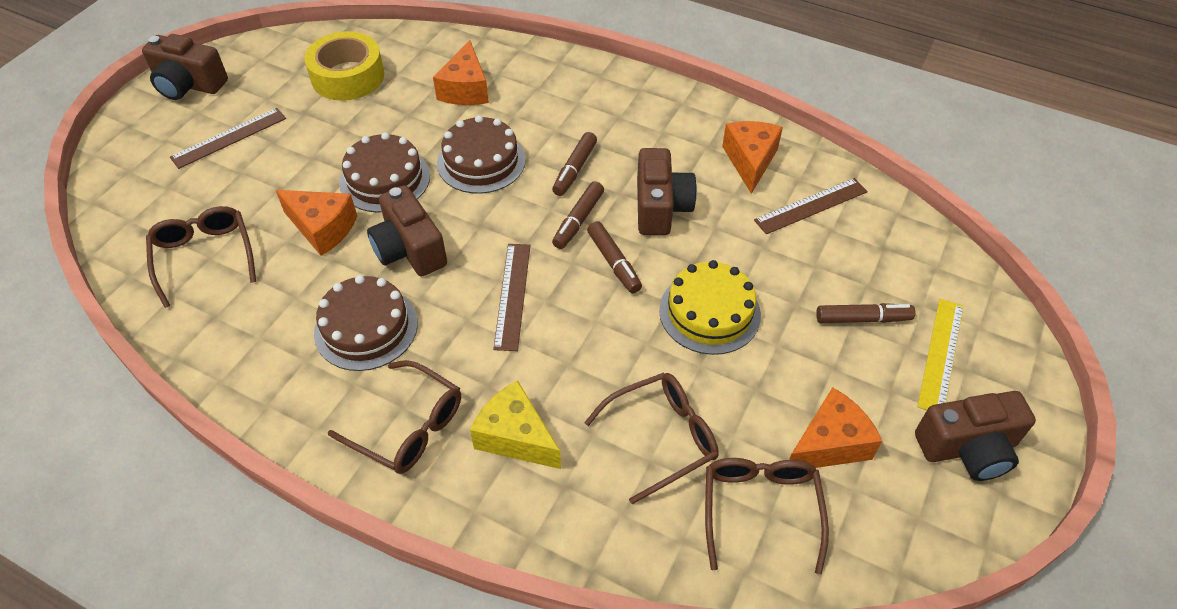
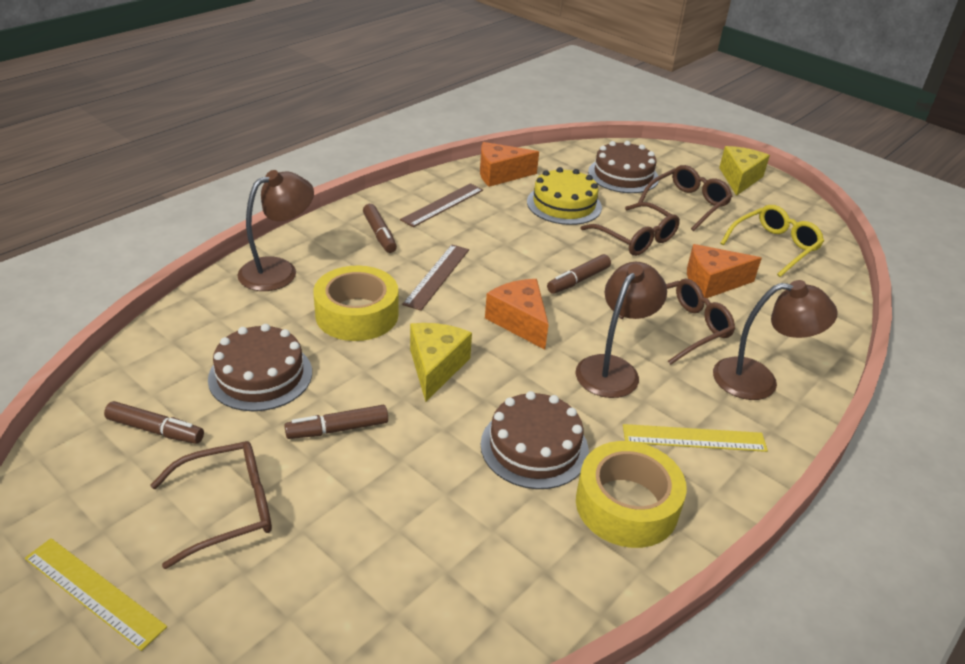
brown camera: [142,34,228,100] [367,185,447,276] [637,148,697,235] [915,391,1036,481] = 4 -> none = 0
brown lamp: none = 0 -> [237,170,314,291] [576,262,667,398] [713,280,838,400] = 3
brown ruler: [170,108,286,169] [493,244,530,351] [754,178,868,234] = 3 -> [400,183,483,227] [402,244,469,311] = 2
orange cheese: [276,190,357,256] [433,40,489,105] [722,121,783,194] [789,387,882,468] = 4 -> [480,142,539,187] [485,279,549,350] [687,244,762,298] = 3
yellow cheese: [470,380,561,469] = 1 -> [410,323,472,402] [719,146,770,196] = 2
yellow glasses: none = 0 -> [720,205,824,277] = 1
yellow ruler: [918,299,963,410] = 1 -> [25,538,167,651] [623,424,768,452] = 2
yellow tape: [304,31,385,101] = 1 -> [313,266,399,341] [576,441,687,548] = 2

